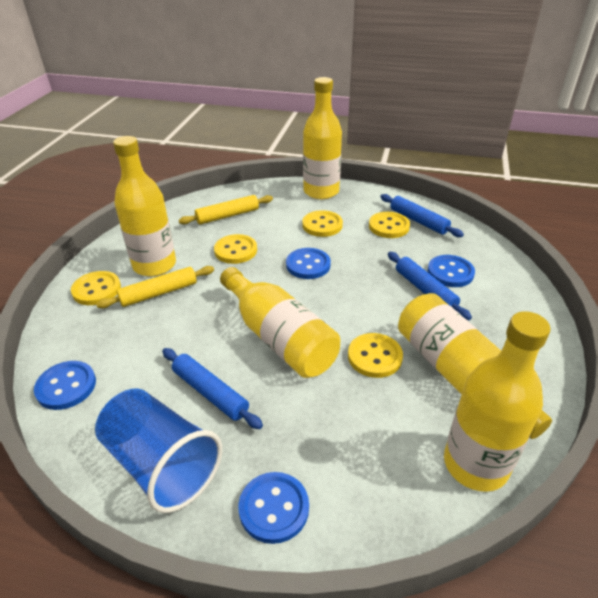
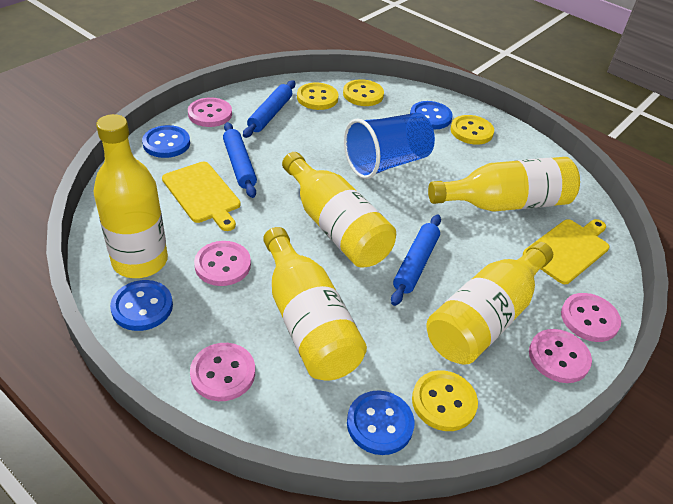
pink button: none = 0 -> [188,97,232,127] [190,343,255,401] [194,241,251,286] [529,329,592,383] [561,293,621,342] = 5
yellow button: [71,271,121,305] [214,234,257,264] [302,210,343,237] [348,333,403,378] [369,212,410,238] = 5 -> [297,82,338,110] [343,79,384,106] [412,370,478,431] [451,115,494,145] = 4
yellow cutting board: none = 0 -> [162,162,241,231] [523,219,610,284] = 2
yellow rolling pin: [96,266,214,308] [179,195,273,225] = 2 -> none = 0

